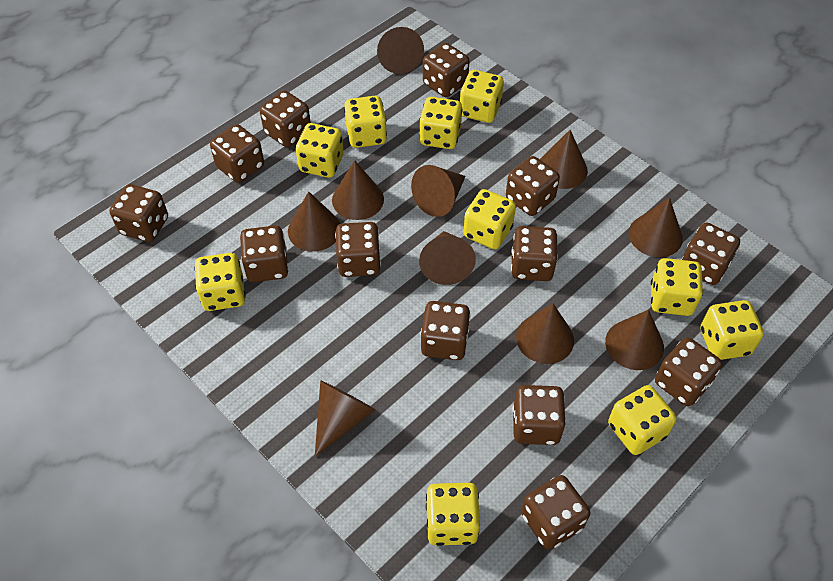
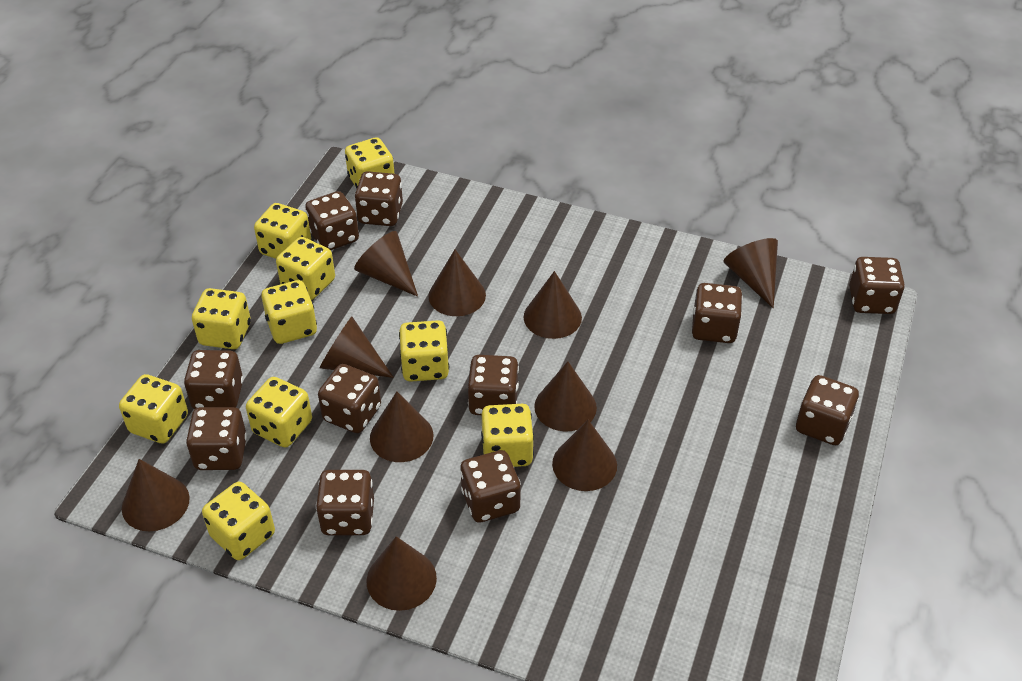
brown dice: [110,184,168,242] [210,124,264,183] [240,226,289,282] [260,91,311,147] [335,222,381,277] [421,301,470,360] [423,43,470,97] [506,156,560,216] [511,226,558,281] [513,385,566,445] [521,475,590,550] [655,337,722,406] [681,222,740,285] = 13 -> [184,350,243,409] [186,407,247,470] [305,191,359,250] [316,470,374,535] [318,364,381,433] [355,171,403,226] [460,450,521,522] [468,355,519,415] [692,283,742,343] [796,375,859,445] [849,257,905,314] = 11

